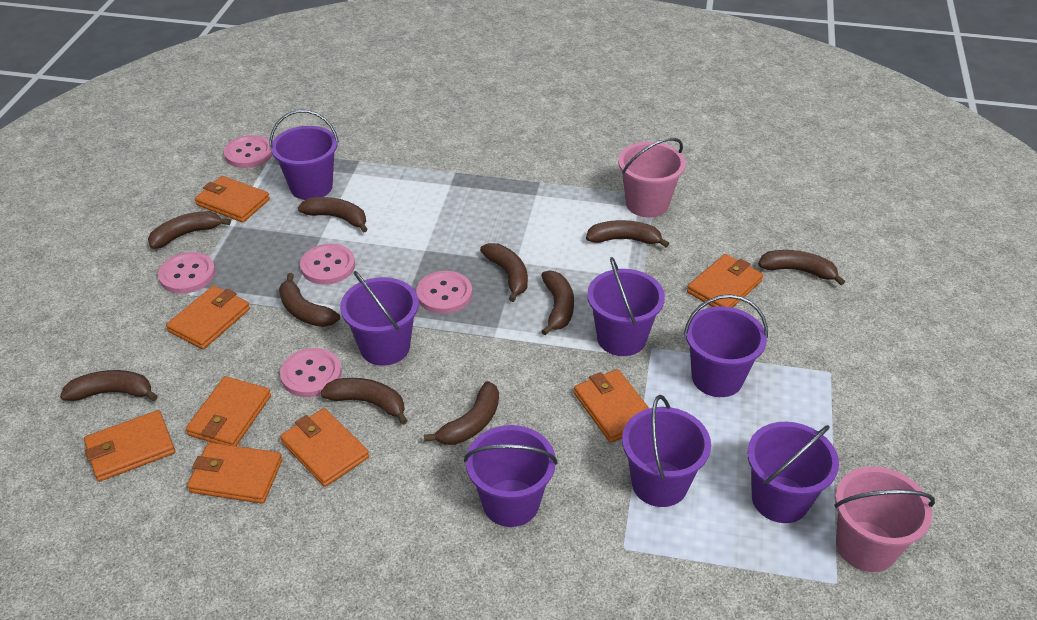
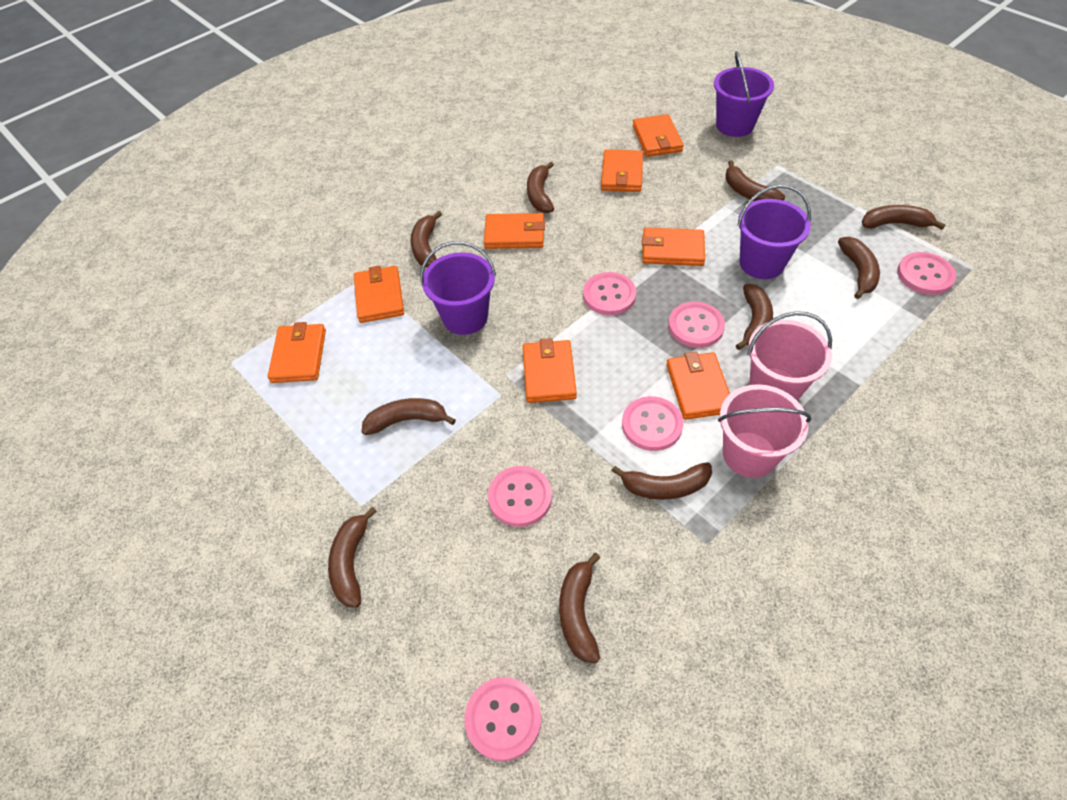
pink button: [158,252,215,294] [224,135,273,168] [280,348,342,397] [300,244,355,285] [416,271,472,314] = 5 -> [464,677,541,761] [488,466,552,527] [583,272,636,315] [622,396,683,451] [668,302,725,348] [897,252,956,295] = 6
purple bucket: [269,110,339,200] [340,271,419,366] [464,425,558,527] [587,257,665,356] [622,395,711,507] [684,294,768,397] [747,422,839,523] = 7 -> [420,241,496,335] [714,51,774,137] [737,185,811,279] = 3

